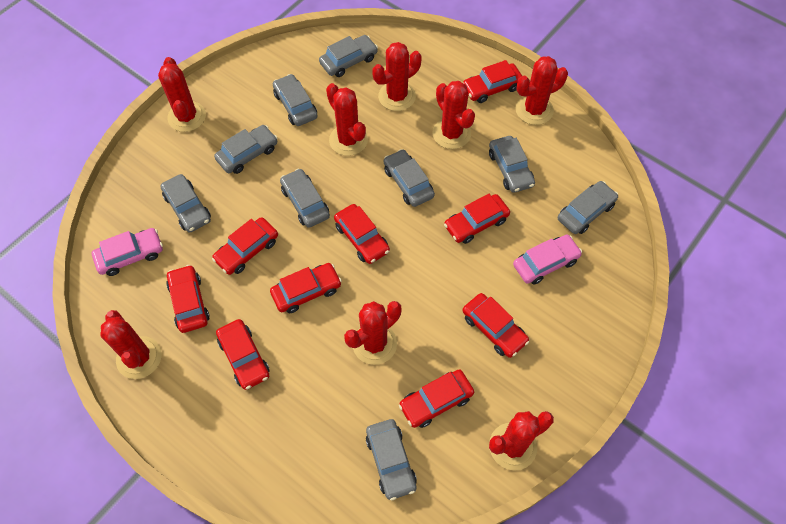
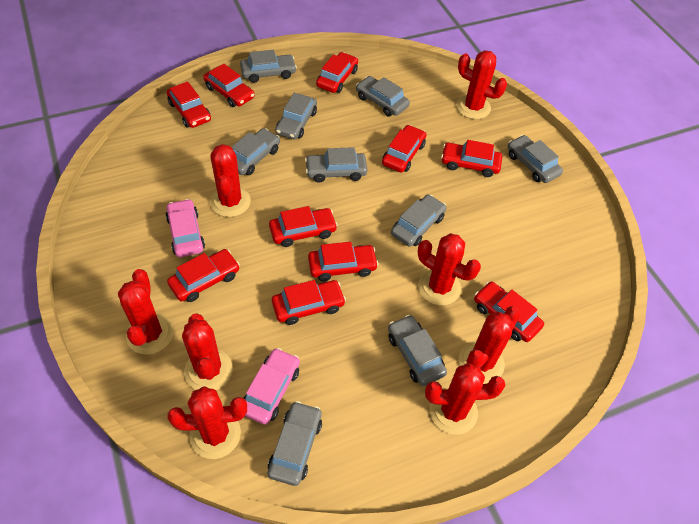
red car: [166,265,210,333] [212,217,278,275] [216,319,269,390] [270,263,342,313] [334,204,390,264] [399,369,474,428] [444,194,510,244] [462,293,529,358] [463,60,522,103] = 9 -> [167,82,211,128] [167,249,240,302] [203,64,255,107] [269,206,338,247] [272,280,346,325] [308,242,379,281] [316,52,358,93] [382,125,427,173] [441,140,502,177] [474,282,544,342] = 10

